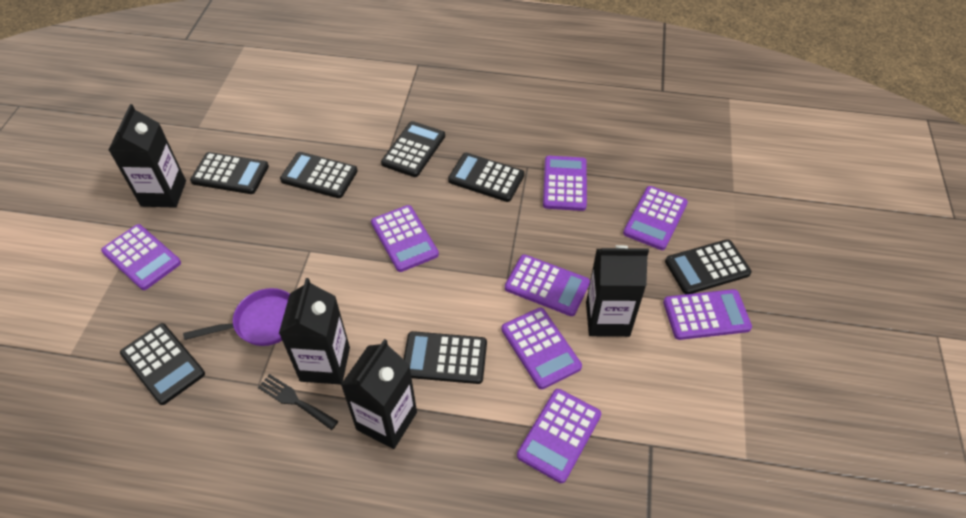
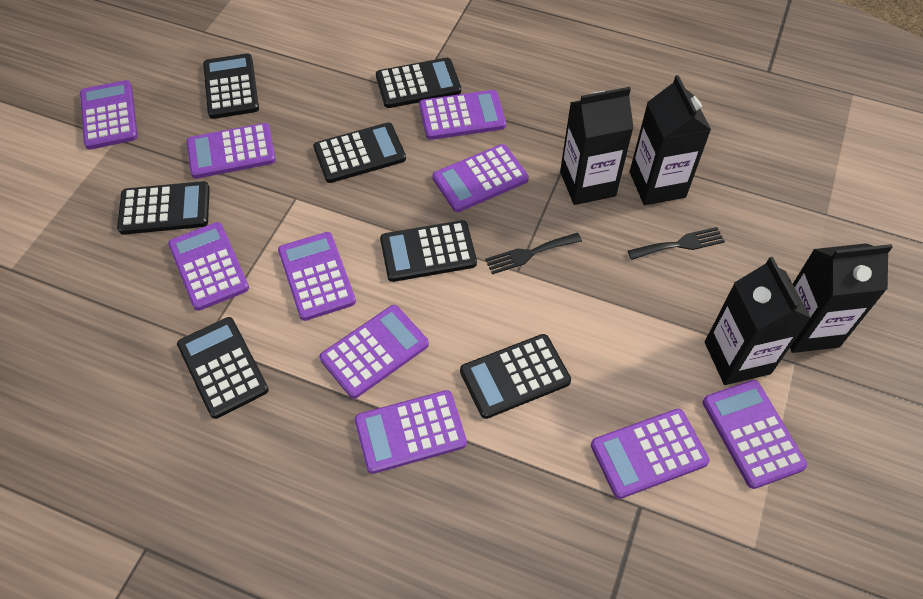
black fork: [258,374,338,430] = 1 -> [485,233,582,274] [628,227,725,260] = 2
purple calculator: [101,224,181,290] [371,205,439,272] [502,308,582,389] [505,254,590,316] [517,389,601,483] [543,156,587,211] [623,186,688,250] [663,289,752,340] = 8 -> [80,80,138,150] [168,222,249,311] [187,123,276,179] [278,232,356,321] [320,305,429,399] [355,390,467,474] [419,90,506,140] [432,144,529,212] [591,409,710,499] [702,380,807,489] = 10
purple pan: [183,288,290,346] = 1 -> none = 0

